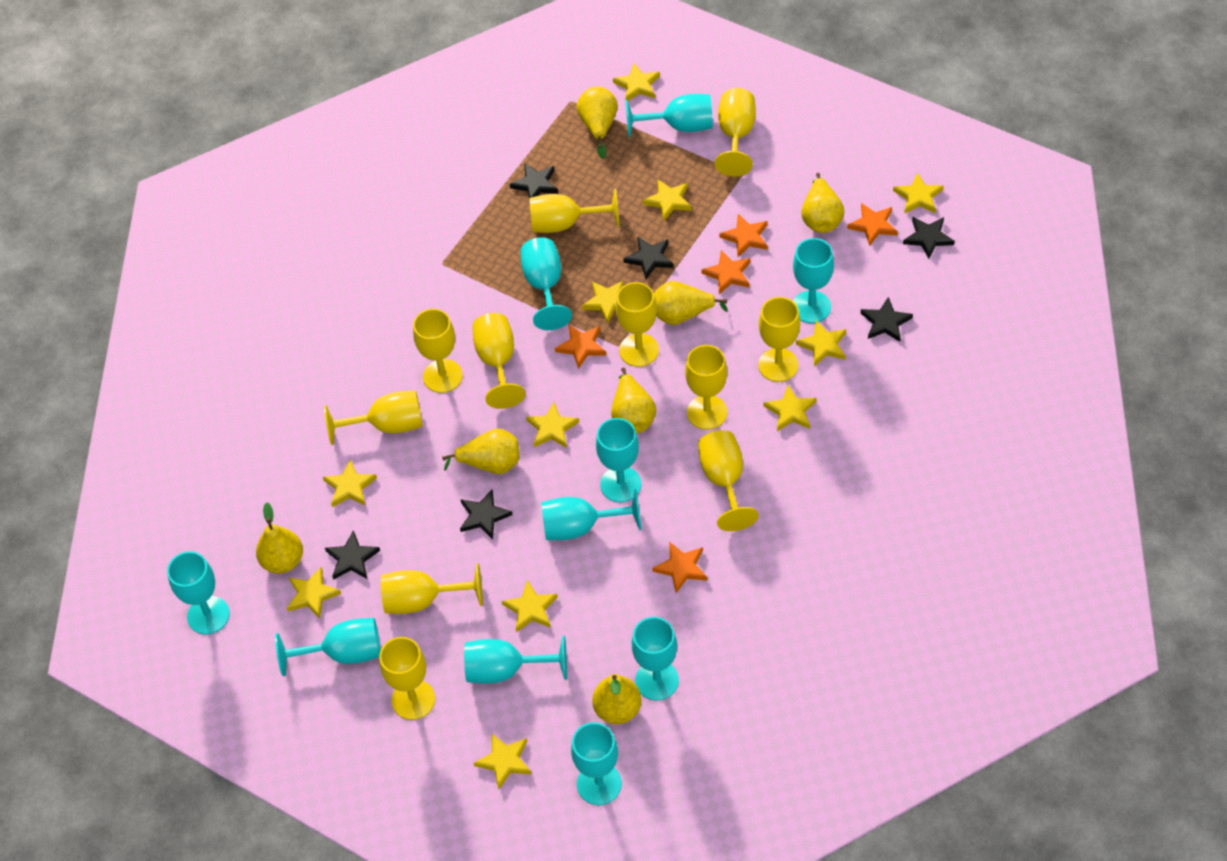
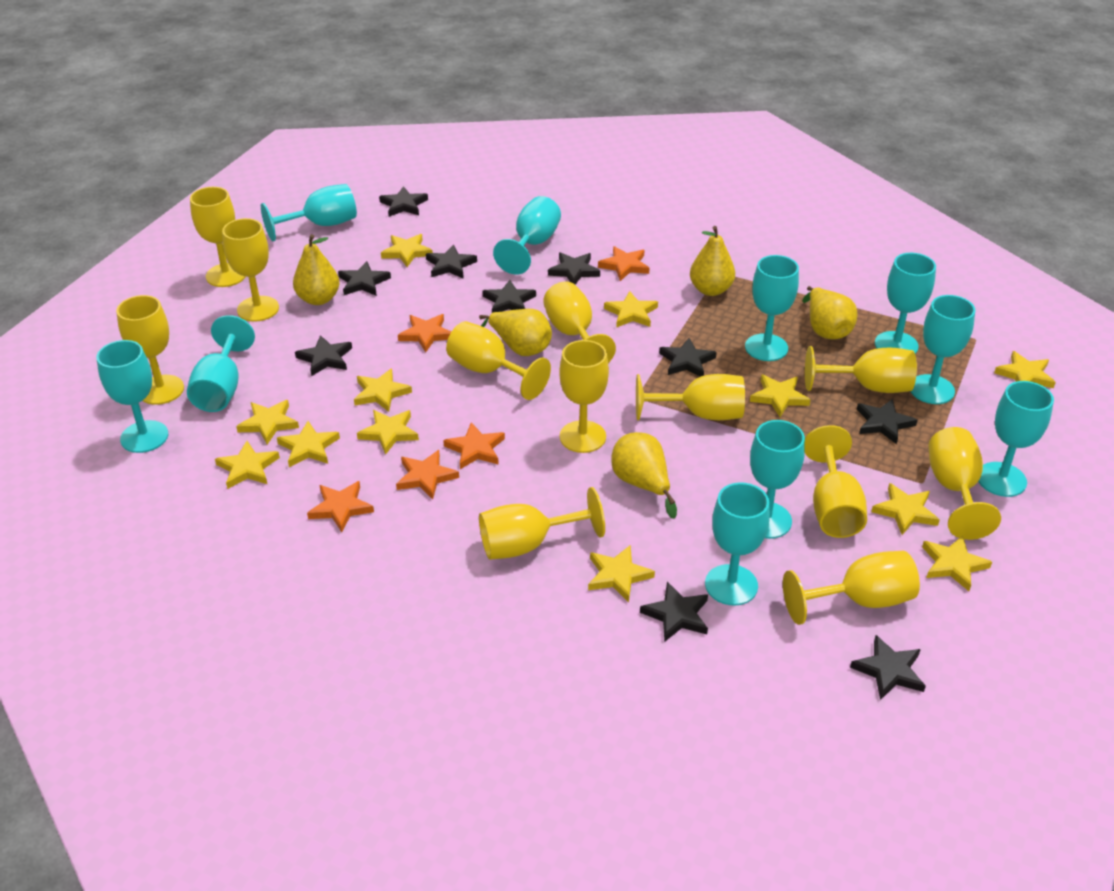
black star: [325,530,380,580] [460,490,513,539] [510,164,558,200] [623,237,674,279] [861,297,913,342] [903,217,955,259] = 6 -> [295,335,352,376] [338,261,391,296] [379,186,428,217] [426,245,477,279] [482,280,536,313] [548,252,600,285] [640,582,708,642] [659,338,717,377] [850,635,926,700] [857,399,918,444] = 10
yellow goblet: [324,391,423,445] [379,637,435,720] [381,563,483,614] [413,309,463,393] [472,313,525,409] [530,188,619,233] [616,282,659,367] [685,345,727,430] [698,430,759,531] [715,88,756,177] [758,297,800,382] = 11 -> [116,295,184,405] [190,187,246,287] [222,218,279,322] [446,321,551,400] [479,487,605,560] [543,282,616,363] [559,340,609,453] [636,374,745,420] [783,551,920,625] [805,346,917,393] [805,425,867,538] [928,427,1001,540] = 12
yellow pear: [256,502,303,574] [442,428,519,474] [577,86,618,159] [592,674,642,724] [611,368,656,434] [654,281,728,325] [801,173,844,233] = 7 -> [293,234,339,305] [479,309,552,356] [611,432,677,519] [690,226,735,296] [803,286,858,339] = 5
yellow star: [287,567,341,619] [323,460,377,507] [474,733,531,789] [502,580,558,632] [526,402,579,448] [582,281,624,324] [613,63,660,101] [643,180,692,221] [763,385,817,431] [796,321,846,367] [893,172,944,214] = 11 -> [215,441,280,489] [236,400,299,444] [277,421,340,467] [354,369,412,412] [357,410,419,455] [381,234,433,267] [588,545,655,602] [604,291,658,328] [750,374,811,417] [871,483,940,535] [922,535,992,591] [994,351,1056,388] = 12

